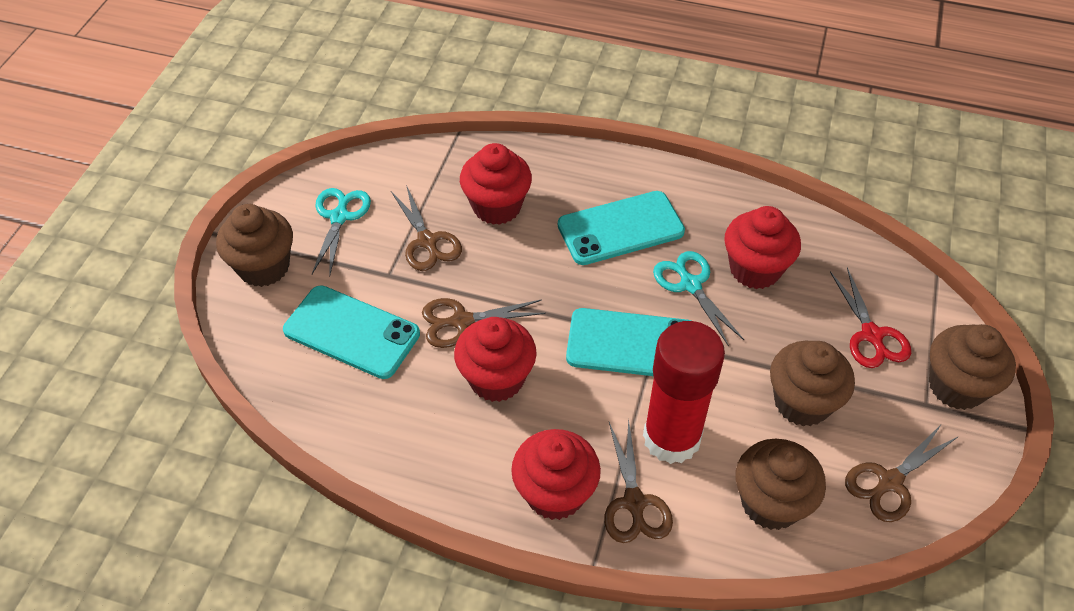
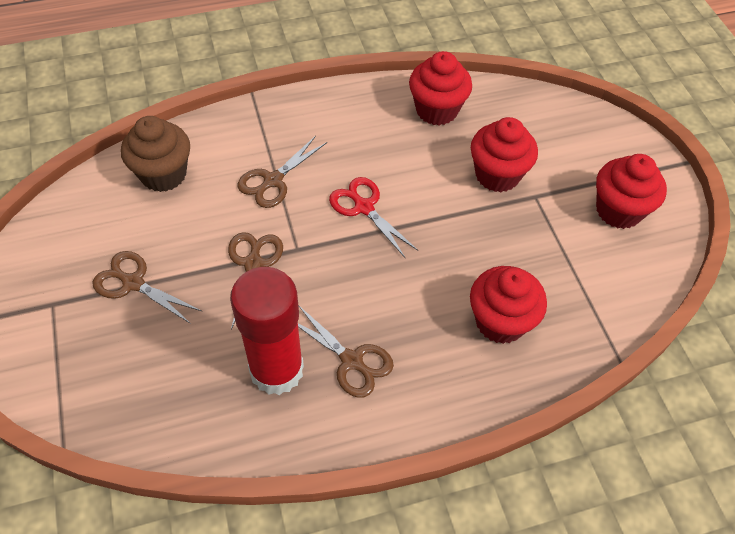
brown cupcake: [216,204,293,287] [736,439,826,530] [770,341,855,426] [929,324,1016,410] = 4 -> [121,116,190,192] = 1
turquoise phone: [283,285,420,379] [558,191,685,265] [566,308,691,376] = 3 -> none = 0
turquoise scissors: [312,188,371,277] [653,251,744,347] = 2 -> none = 0

